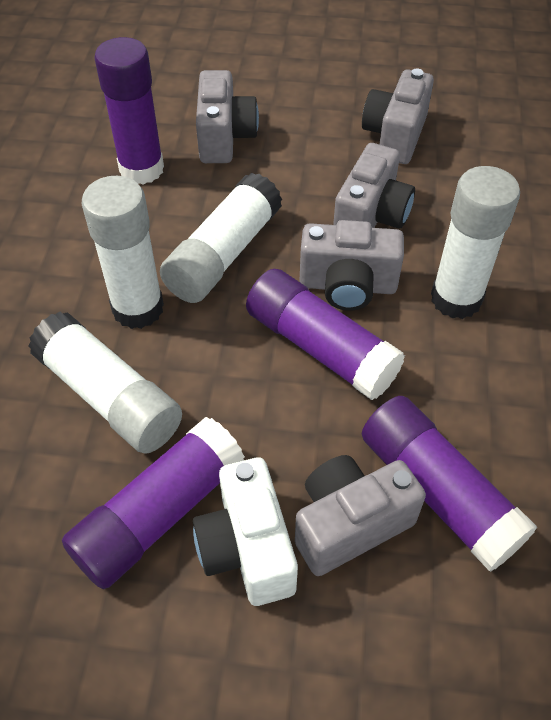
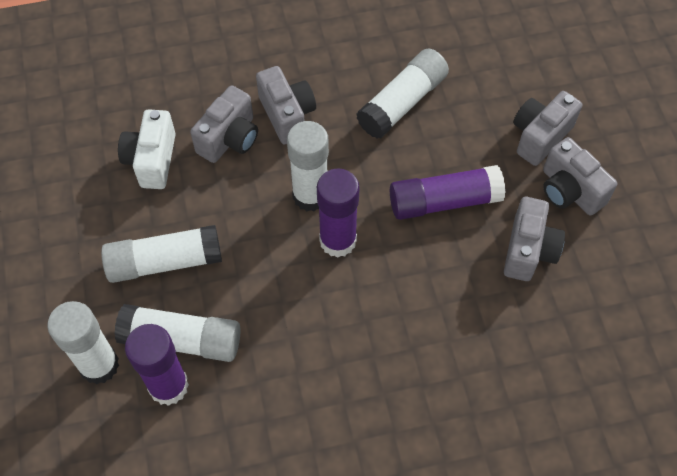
purple glue stick: [62,417,245,589] [94,37,164,185] [246,269,405,400] [362,396,537,572] = 4 -> [125,324,189,406] [317,168,360,257] [390,165,505,220] = 3
white glue stick: [28,312,182,454] [82,176,164,329] [160,173,282,303] [431,166,520,319] = 4 -> [47,301,119,384] [101,225,222,283] [114,304,241,362] [287,121,329,211] [356,48,449,139] = 5

